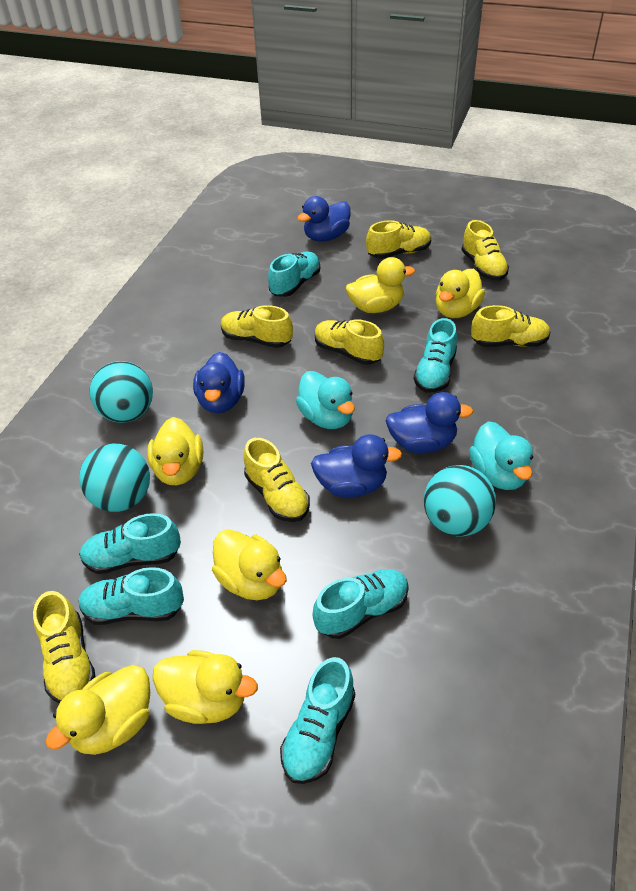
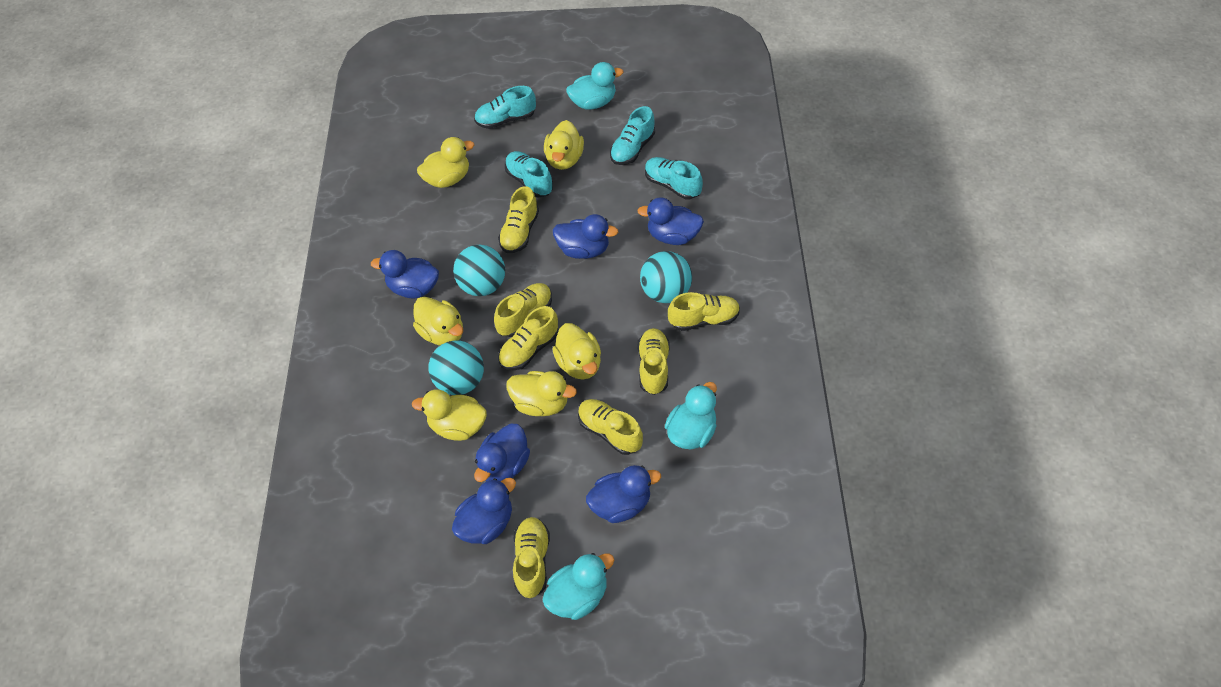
blue duck: [193,352,245,413] [297,196,351,242] [311,434,402,498] [386,392,473,453] = 4 -> [371,250,439,299] [452,478,516,544] [474,424,530,482] [553,214,618,259] [586,465,661,523] [637,197,704,245] = 6
turquoise duck: [296,371,355,429] [469,421,533,490] = 2 -> [543,553,614,620] [566,62,623,110] [665,382,717,449] = 3
turquoise shoe: [78,567,184,625] [79,513,181,574] [268,252,320,297] [280,657,355,784] [313,569,409,639] [414,318,457,393] = 6 -> [474,86,536,129] [505,151,553,198] [610,106,655,165] [645,157,703,199] = 4

